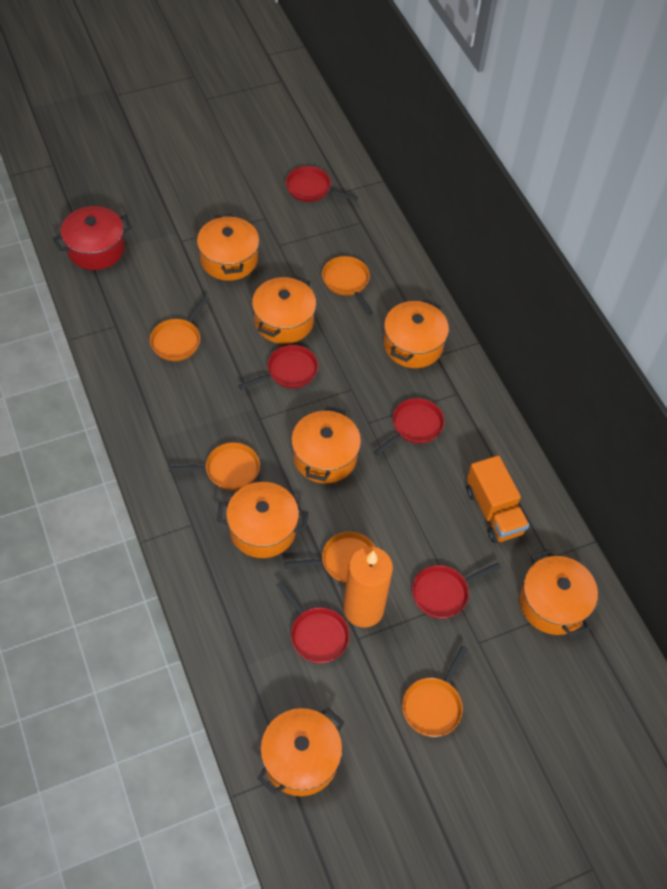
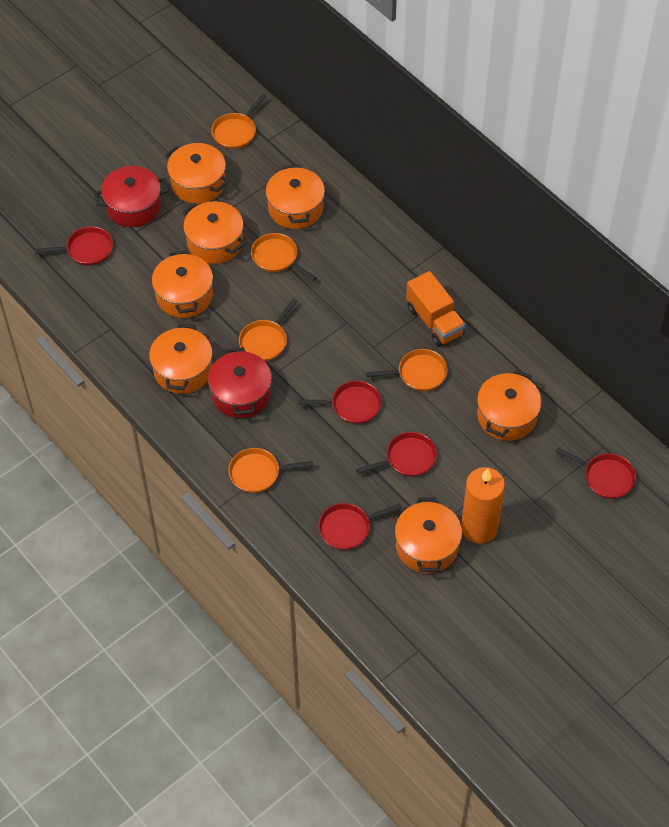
red pot: [53,206,132,270] = 1 -> [94,166,169,227] [208,347,272,418] = 2

